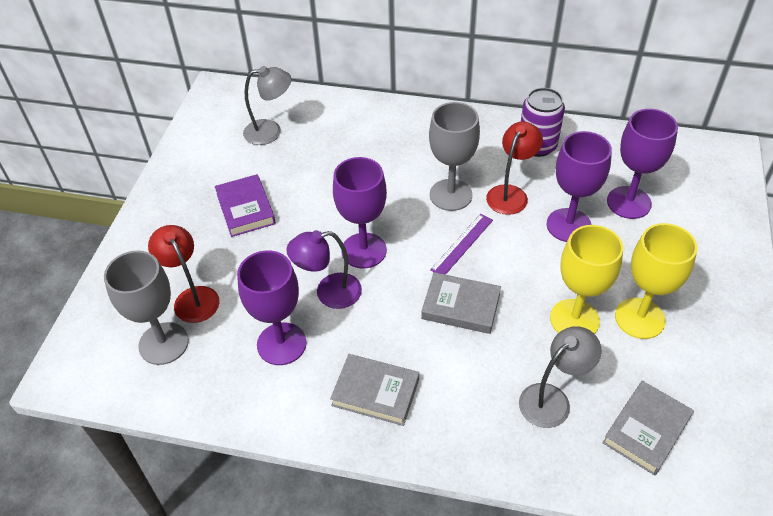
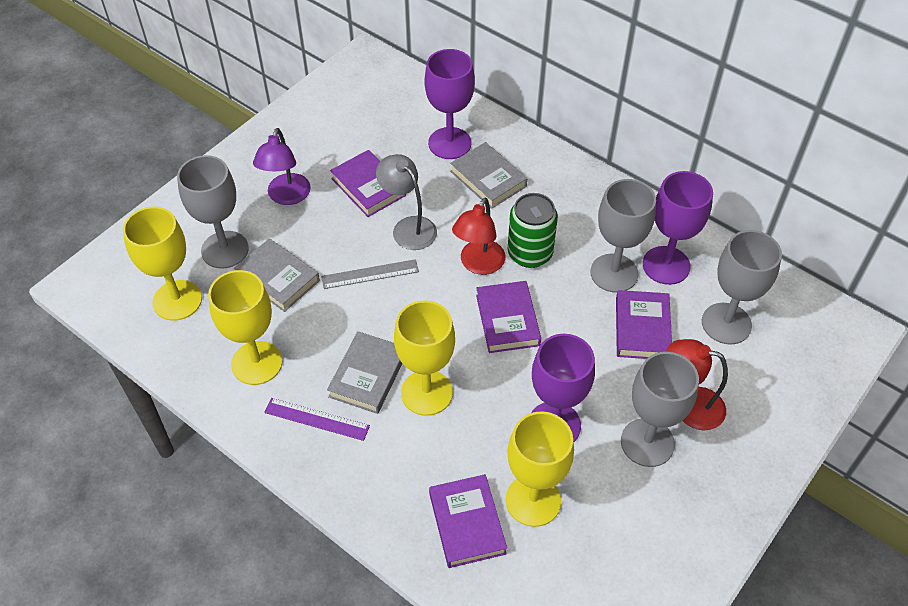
green can: none = 0 -> [508,193,558,268] = 1
grey goblet: [104,250,189,365] [429,102,480,211] = 2 -> [177,155,249,269] [590,179,656,293] [621,352,699,467] [702,230,782,345] = 4
grey lamp: [243,66,292,145] [519,326,601,428] = 2 -> [376,154,437,250] = 1
grey ruler: none = 0 -> [321,259,419,289] = 1
purple book: [215,174,276,237] = 1 -> [330,150,406,217] [429,474,507,568] [476,281,541,353] [616,290,672,359] = 4
purple can: [521,88,565,157] = 1 -> none = 0
purple goblet: [237,250,307,365] [333,157,387,269] [547,131,612,242] [607,109,678,219] = 4 -> [424,49,475,159] [531,334,595,442] [643,171,713,285] = 3
yellow goblet: [550,225,623,334] [615,223,697,339] = 2 -> [123,207,202,321] [208,270,283,385] [394,301,455,416] [506,411,574,527] = 4

